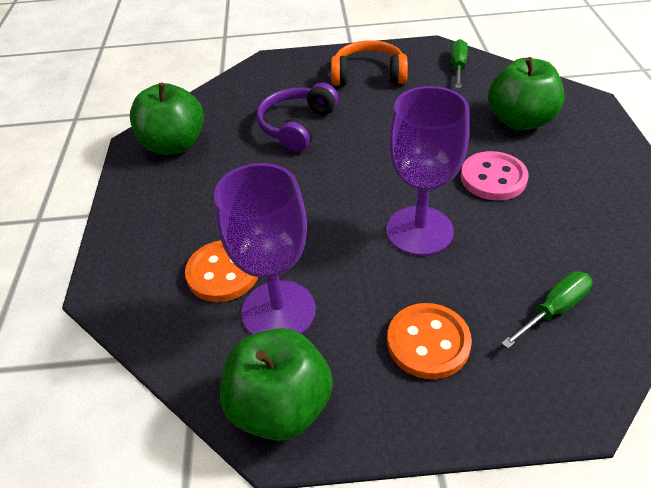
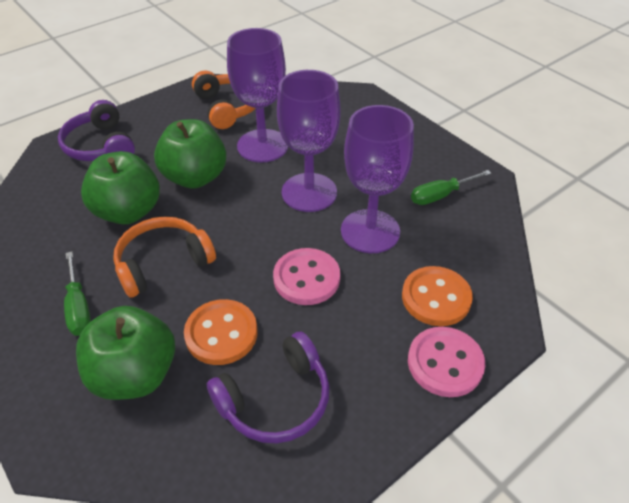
orange headphones: [331,40,408,86] = 1 -> [113,217,216,298] [192,70,256,129] = 2
pink button: [461,151,529,200] = 1 -> [273,248,340,305] [408,327,485,397] = 2
purple goblet: [214,163,316,335] [386,86,470,256] = 2 -> [227,28,288,162] [277,70,341,212] [341,105,414,253] = 3
purple headphones: [256,83,339,152] = 1 -> [58,100,135,161] [207,331,330,444] = 2

